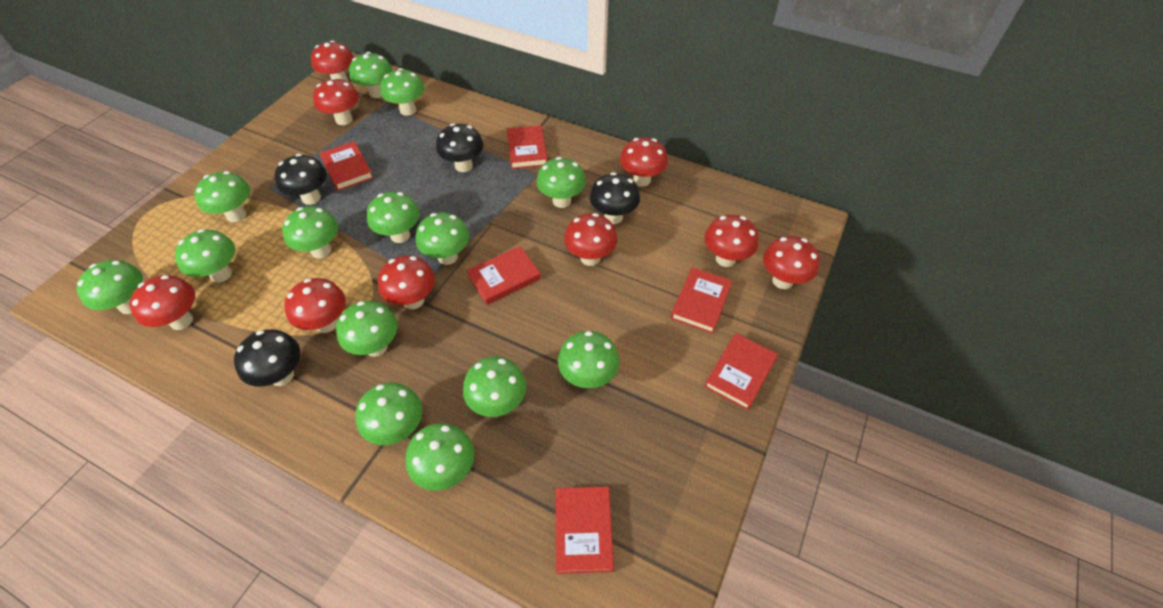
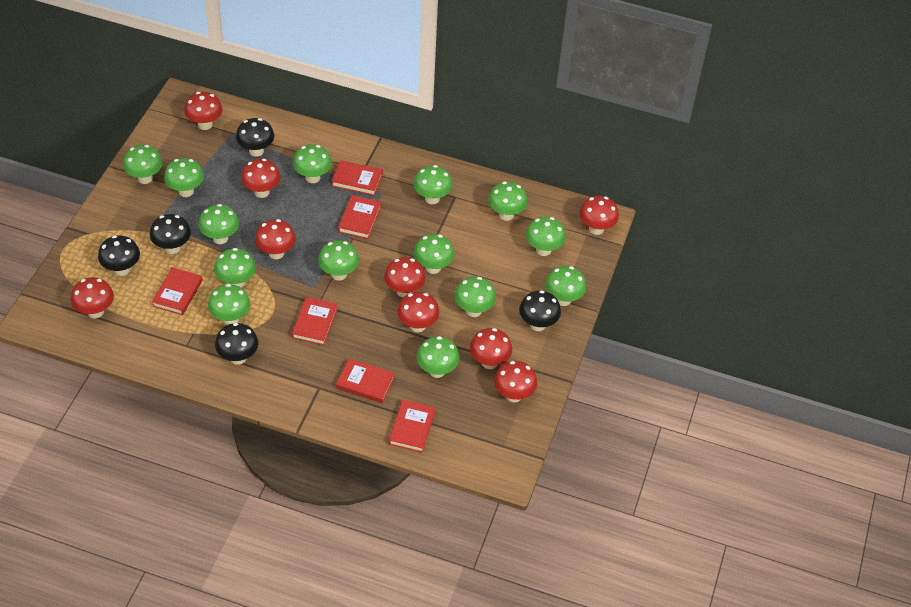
black mushroom: [234,329,300,386] [275,154,327,205] [436,123,483,172] [590,172,640,224] = 4 -> [98,235,140,276] [150,214,191,254] [215,323,258,365] [236,118,274,157] [519,290,561,331] = 5

